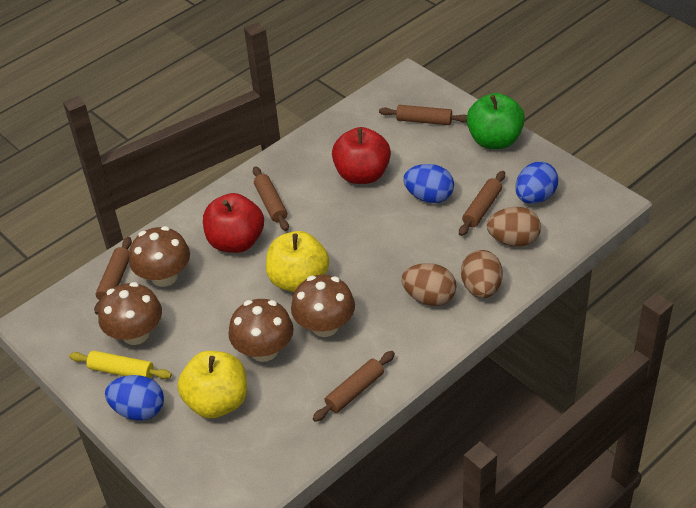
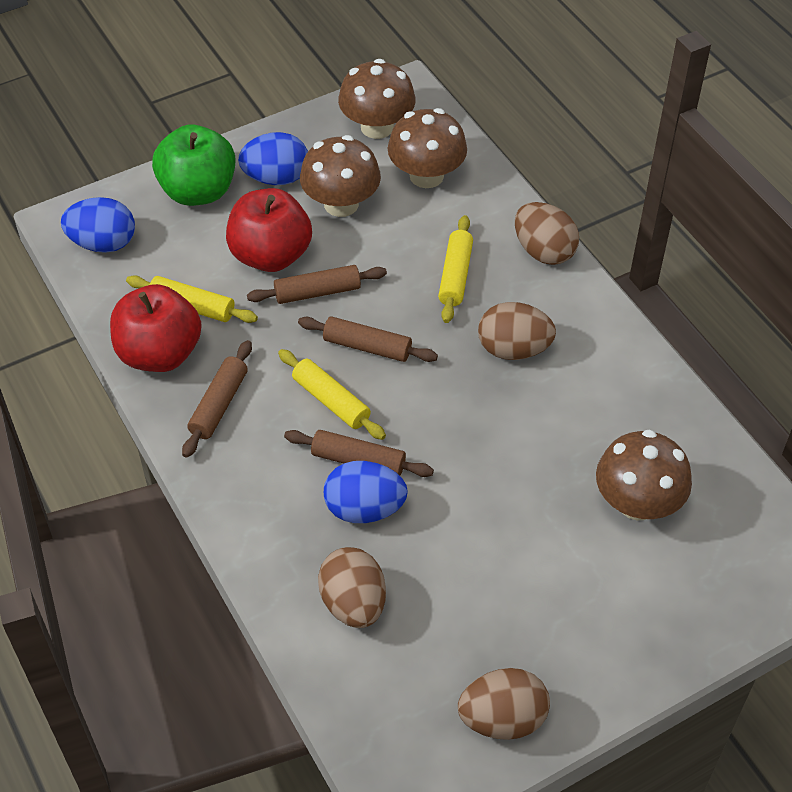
brown egg: [401,263,457,306] [461,250,503,298] [487,207,541,247] = 3 -> [318,547,386,628] [458,668,550,740] [478,302,556,360] [515,202,579,265] = 4
brown rolling pin: [94,237,132,315] [253,166,289,231] [313,351,395,422] [379,105,467,125] [459,171,505,236] = 5 -> [182,340,252,458] [247,265,387,304] [284,430,434,477] [298,316,438,362] = 4
yellow apple: [177,351,247,418] [266,231,329,292] = 2 -> none = 0
yellow rolling pin: [69,351,172,379] = 1 -> [126,275,258,323] [278,349,386,440] [438,215,473,323] = 3

